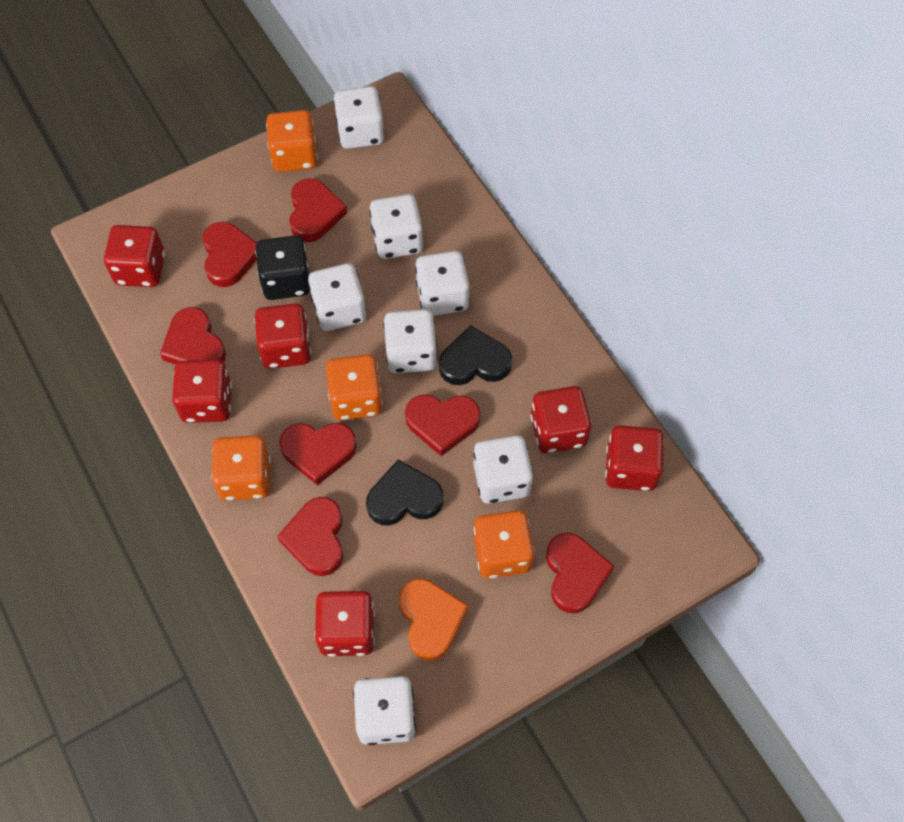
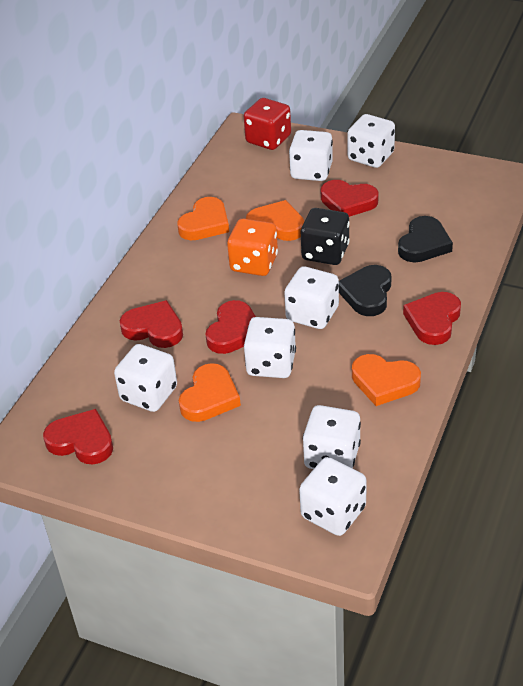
orange dice: [211,435,271,501] [266,110,318,172] [326,354,383,421] [474,510,535,579] = 4 -> [227,219,278,276] = 1
orange heart: [399,579,468,661] = 1 -> [177,197,229,240] [179,363,241,422] [246,200,304,241] [352,354,421,406] = 4
red dice: [104,225,165,287] [172,359,232,423] [254,303,311,369] [314,591,375,657] [531,386,591,454] [605,425,664,491] = 6 -> [244,98,291,150] = 1
red heart: [160,307,226,364] [202,222,257,287] [277,497,344,576] [279,423,357,485] [289,178,347,242] [405,394,480,456] [546,533,614,613] = 7 -> [43,409,113,464] [120,300,183,348] [205,300,256,354] [321,180,379,217] [403,292,461,345] = 5

